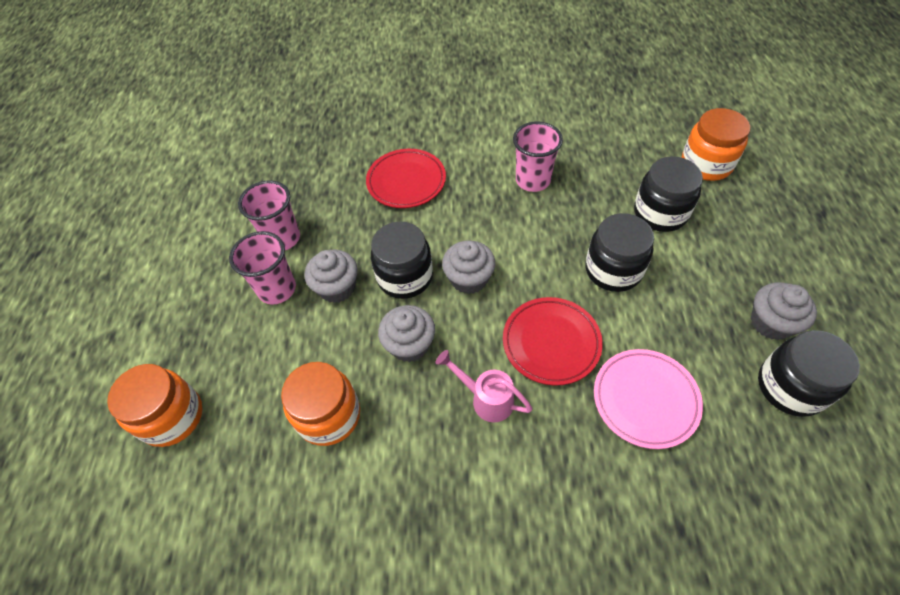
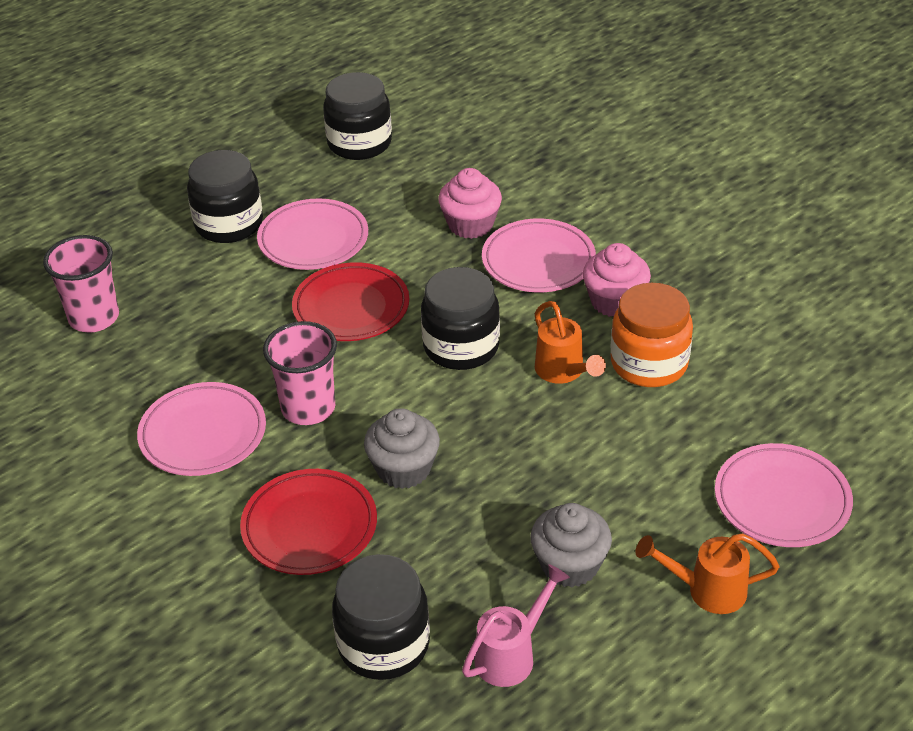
grey cupcake: [304,250,358,303] [378,305,435,362] [442,241,495,294] [751,282,817,340] = 4 -> [364,408,440,489] [530,503,612,587] = 2
orange jar: [107,364,202,447] [281,362,360,446] [682,108,750,181] = 3 -> [611,283,693,387] = 1
orange watering can: none = 0 -> [535,301,606,384] [635,533,780,614] = 2
pink cup: [229,231,296,304] [238,180,300,250] [513,122,563,192] = 3 -> [43,235,119,333] [263,321,337,425] = 2
pink cupcake: none = 0 -> [438,168,502,239] [583,243,651,317] = 2
pink plate: [594,349,703,449] = 1 -> [137,382,266,476] [257,198,368,270] [482,219,596,292] [715,443,853,547] = 4

